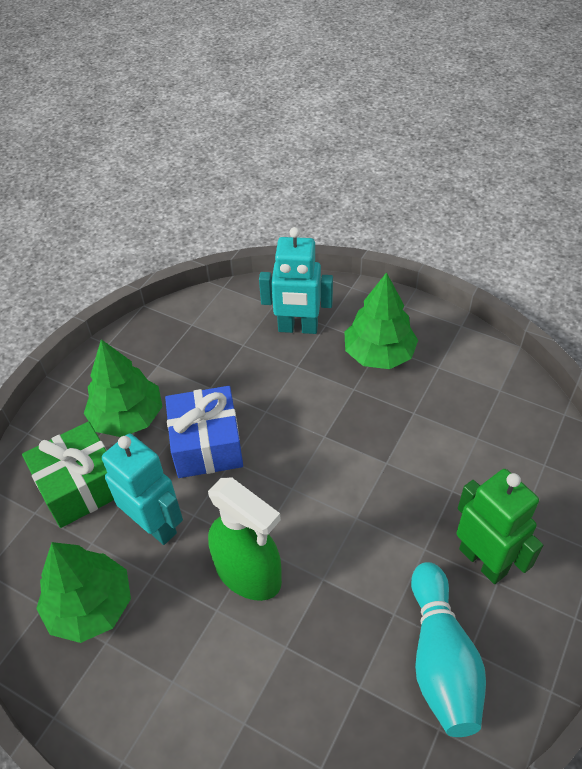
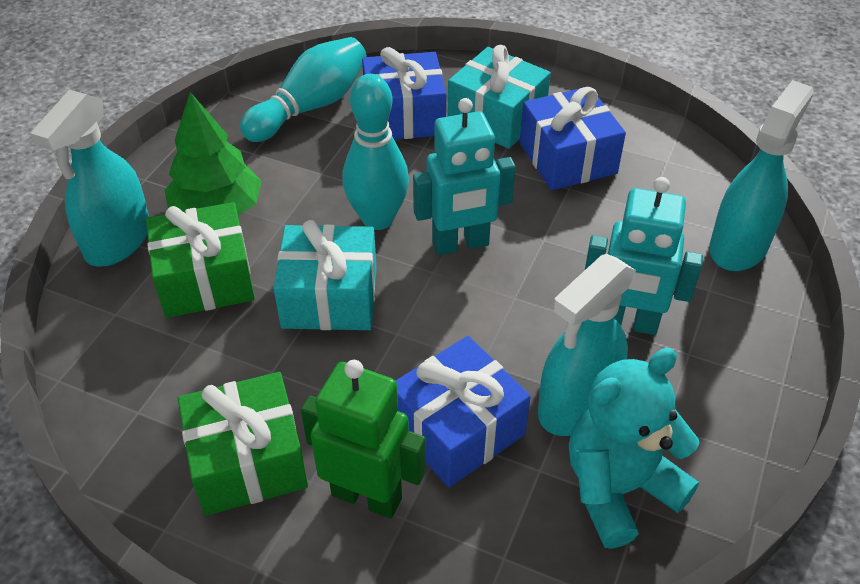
blue gift: [165,386,243,478] = 1 -> [362,47,446,140] [396,336,531,488] [520,87,626,190] = 3
green gift: [22,421,114,528] = 1 -> [146,202,255,318] [178,372,308,516] = 2
green spray bottle: [208,478,282,601] = 1 -> none = 0
green tree: [36,542,131,643] [84,339,163,437] [344,272,418,369] = 3 -> [164,92,262,216] = 1
turquoise bowling pin: [411,562,486,737] = 1 -> [240,37,367,142] [342,74,409,230] = 2
turquoise gift: none = 0 -> [273,220,377,330] [448,45,551,149] = 2
turquoise spray bottle: none = 0 -> [30,90,149,267] [538,254,636,436] [709,80,814,271] = 3
turquoise teddy bear: none = 0 -> [569,348,700,549] = 1

